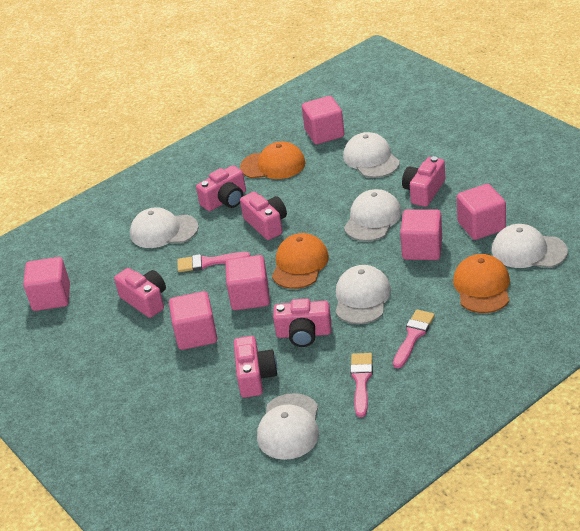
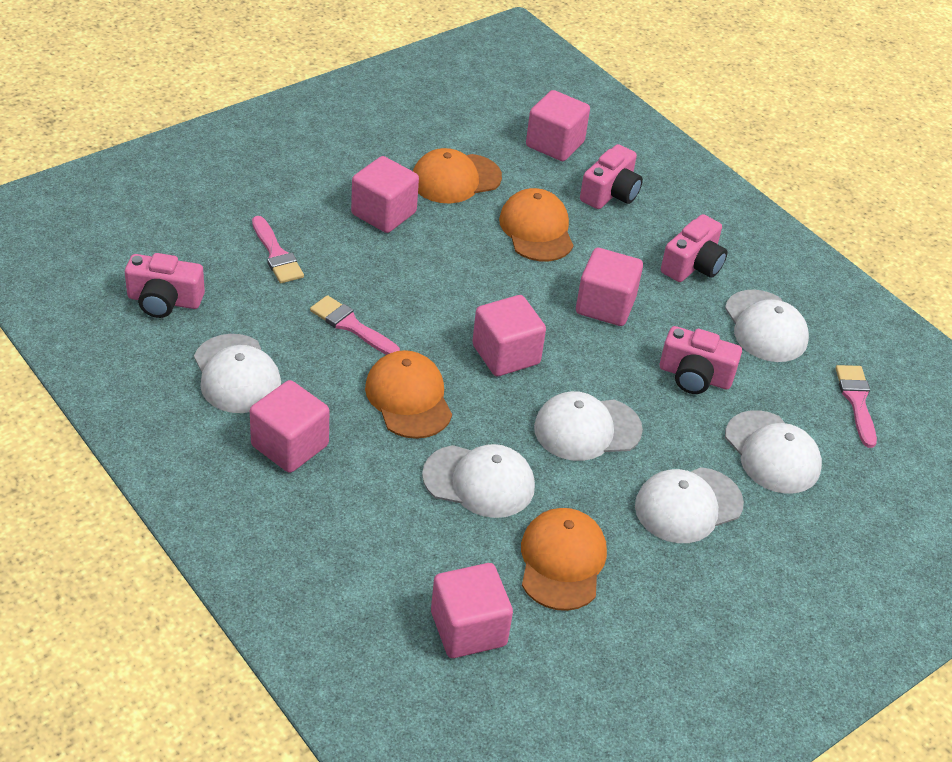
orange cap: [240,141,306,179] [272,233,329,289] [453,254,510,313] = 3 -> [365,350,452,439] [413,148,502,203] [499,188,574,261] [521,508,607,611] = 4
pink camera: [114,268,166,318] [196,165,246,211] [234,336,277,398] [240,192,287,240] [273,299,331,347] [402,156,445,207] = 6 -> [125,253,205,318] [580,144,643,209] [660,326,742,394] [661,214,728,282] = 4

